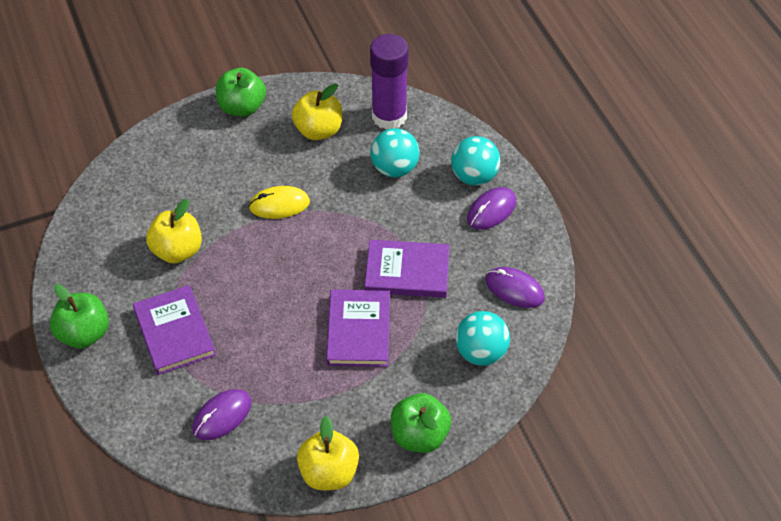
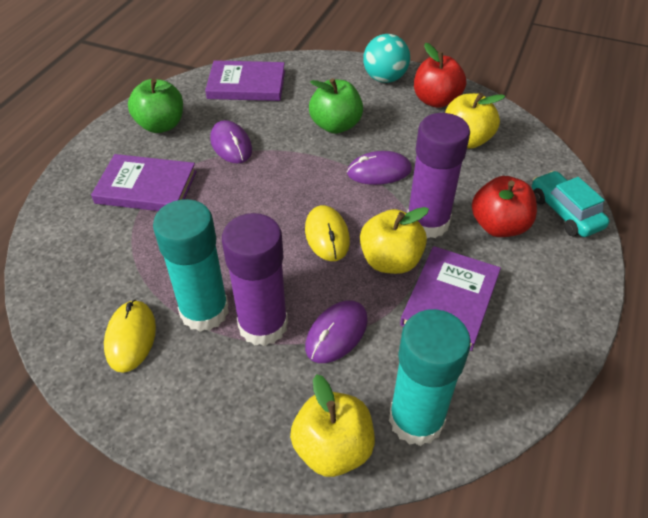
green apple: [50,284,109,348] [216,68,266,117] [391,393,451,453] = 3 -> [128,78,183,133] [309,78,363,134] = 2
purple glue stick: [370,34,409,130] = 1 -> [222,213,288,346] [407,113,470,238] = 2
red apple: none = 0 -> [414,43,466,108] [472,176,537,237] = 2
turquoise ball: [370,128,420,177] [451,136,501,186] [455,311,510,366] = 3 -> [363,34,410,83] = 1
turquoise car: none = 0 -> [532,171,610,237] = 1
turquoise glue stick: none = 0 -> [153,199,229,332] [389,309,471,446] = 2
yellow mouse: [249,186,310,219] = 1 -> [104,300,156,373] [305,205,350,261] = 2

